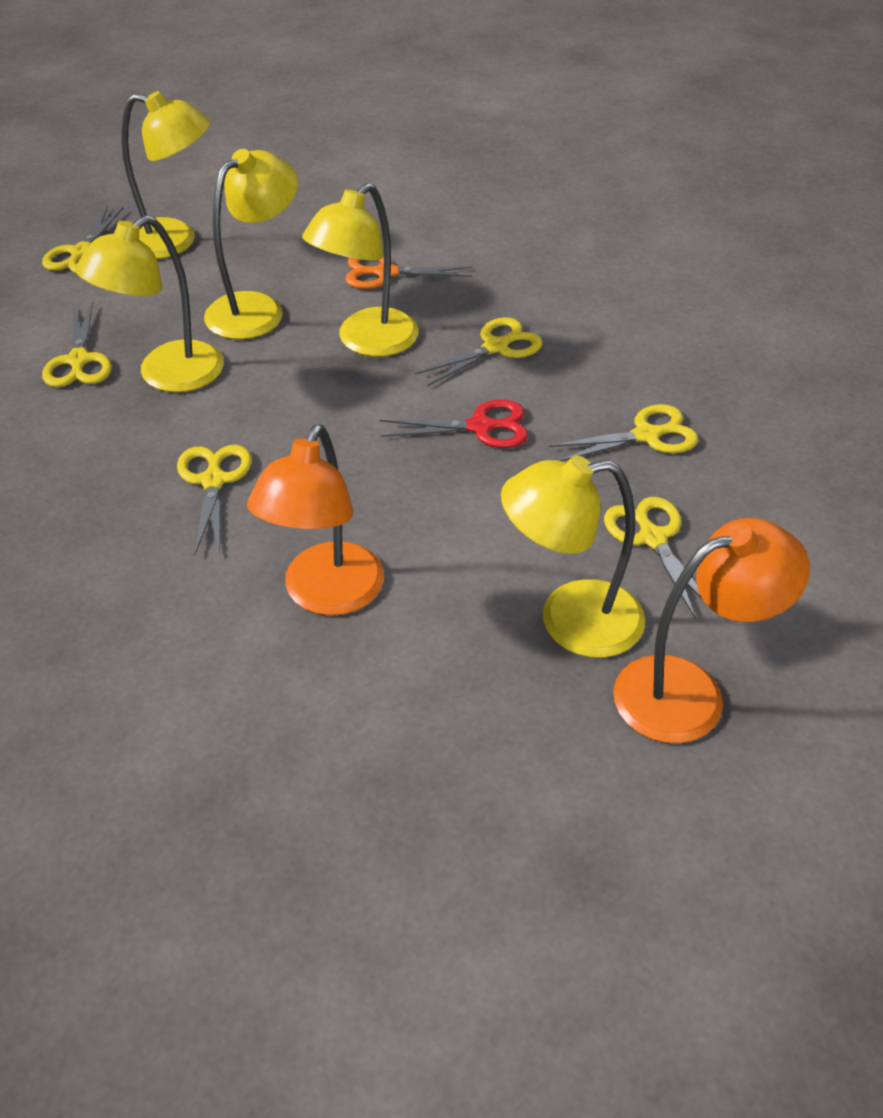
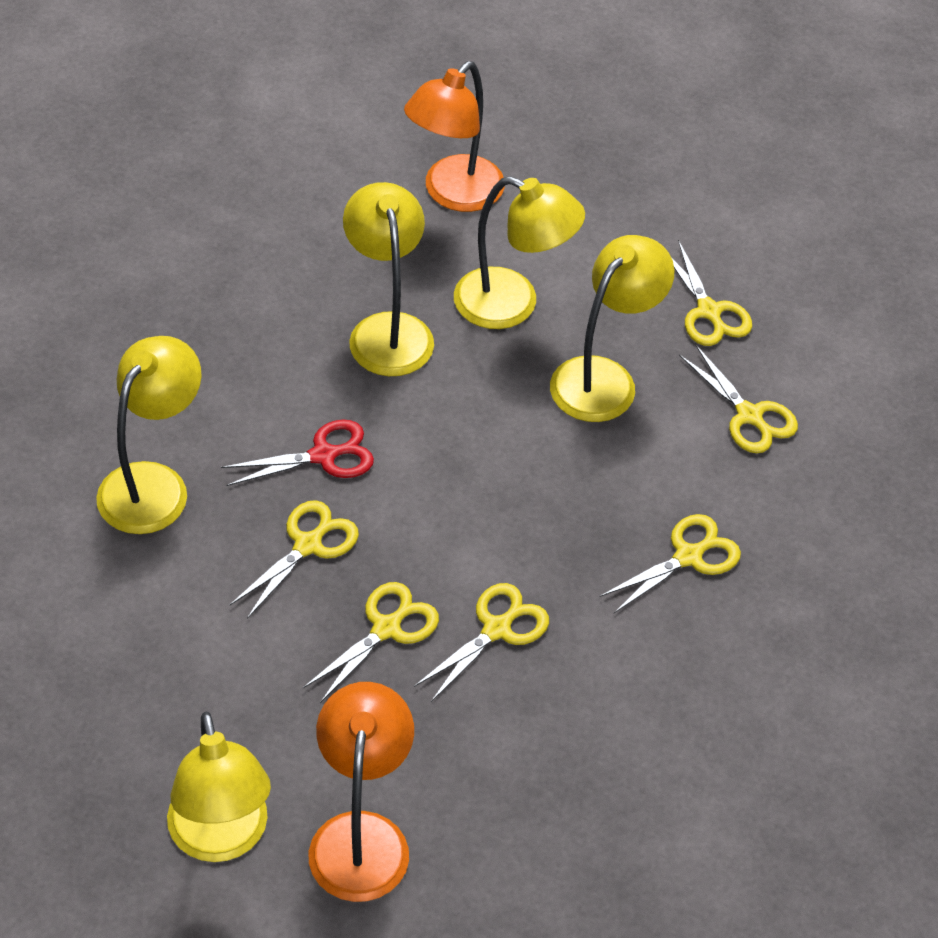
orange scissors: [345,255,473,289] = 1 -> none = 0

